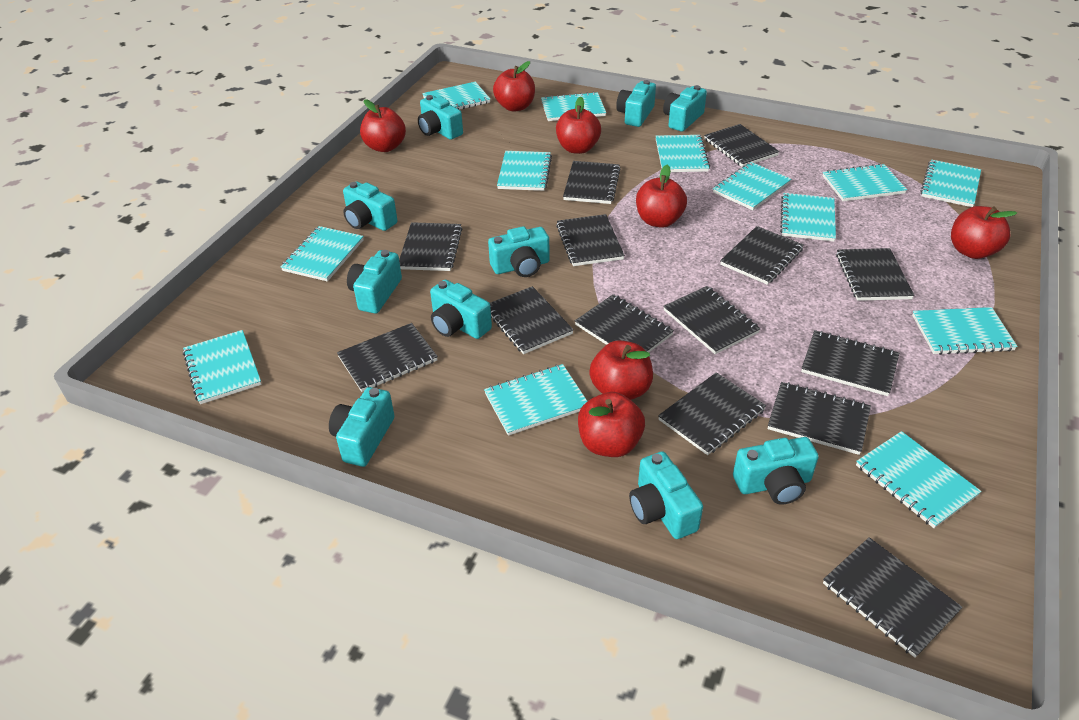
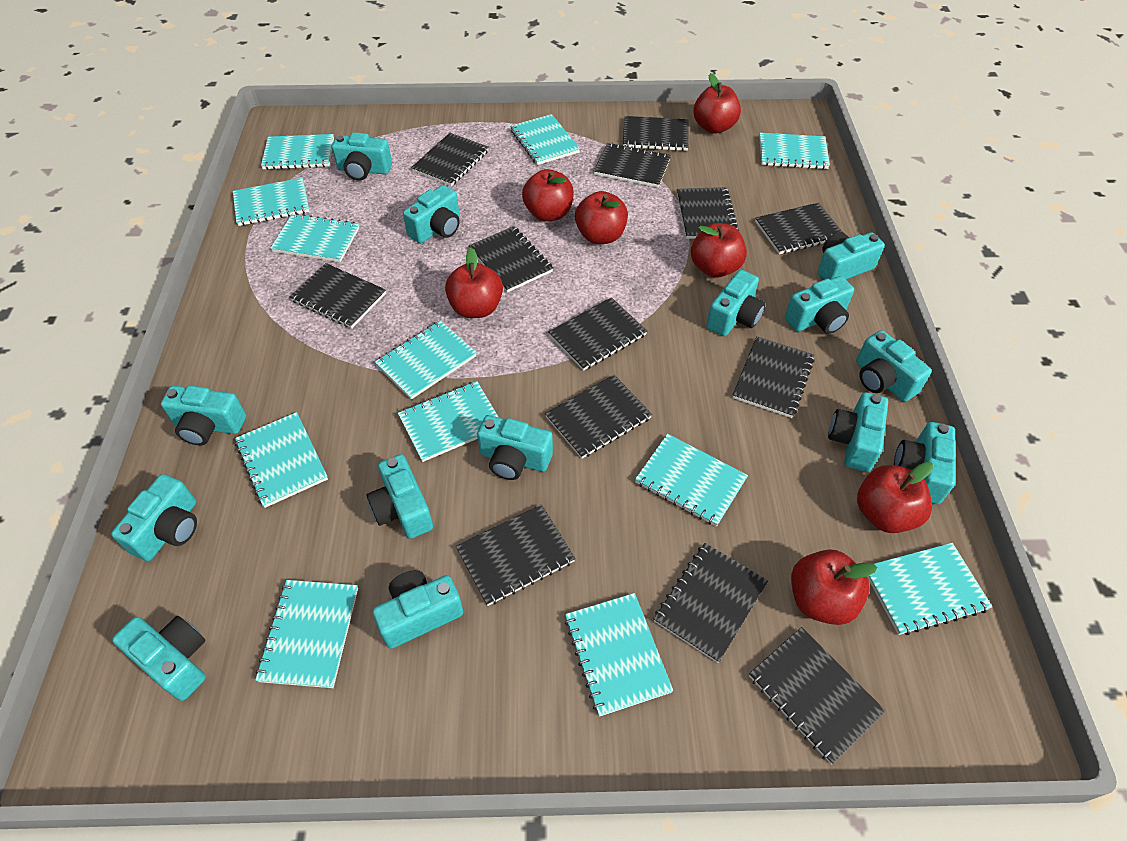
black notebook: [337,323,438,392] [399,222,462,271] [490,286,574,354] [556,214,625,266] [563,161,620,204] [575,294,674,352] [658,372,766,455] [663,286,761,354] [704,124,780,167] [720,226,804,285] [768,382,871,455] [801,330,899,396] [823,537,963,658] [836,248,914,301] = 14 -> [290,263,386,328] [411,133,489,186] [456,504,576,606] [469,226,553,293] [545,374,652,459] [548,297,647,371] [594,143,671,188] [623,116,689,151] [654,543,768,663] [677,187,739,239] [733,336,815,418] [749,627,886,764] [755,203,842,254] = 13
turquoise camera: [329,387,395,467] [343,181,398,231] [347,250,402,314] [418,95,463,140] [430,280,492,339] [488,226,550,277] [616,80,656,127] [629,451,703,539] [663,85,707,132] [733,437,819,505] = 10 -> [111,474,197,561] [112,616,206,701] [161,386,246,445] [332,132,392,181] [366,454,433,539] [372,570,463,649] [403,185,460,243] [477,415,553,480] [706,270,765,336] [785,276,854,334] [817,232,885,280] [828,392,888,472] [856,330,932,402] [894,422,956,504] = 14
turquoise notebook: [183,330,262,404] [281,226,364,282] [422,82,490,110] [484,364,587,436] [497,151,552,191] [541,92,606,121] [656,135,710,172] [713,162,791,210] [780,193,836,242] [823,164,907,201] [856,431,982,528] [912,307,1017,355] [921,160,981,207] = 13 -> [233,178,310,226] [235,412,328,508] [255,580,358,688] [261,134,334,170] [270,213,359,262] [375,320,477,399] [398,381,498,462] [510,114,580,165] [565,593,673,717] [635,434,748,527] [759,133,830,169] [867,543,992,635] = 12

